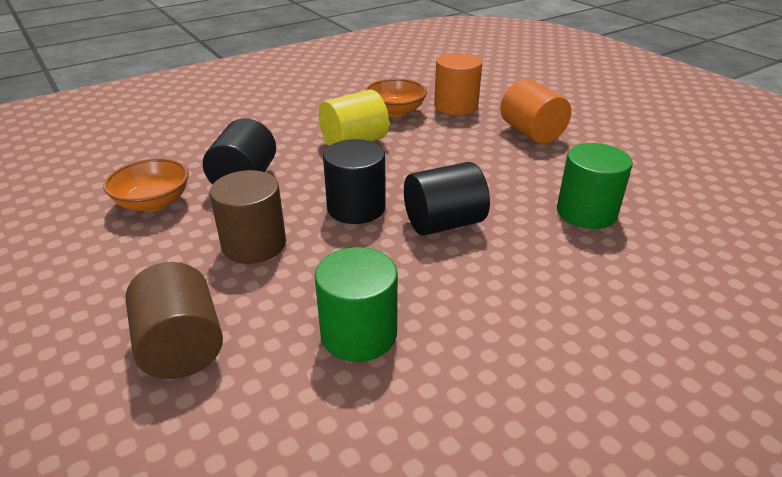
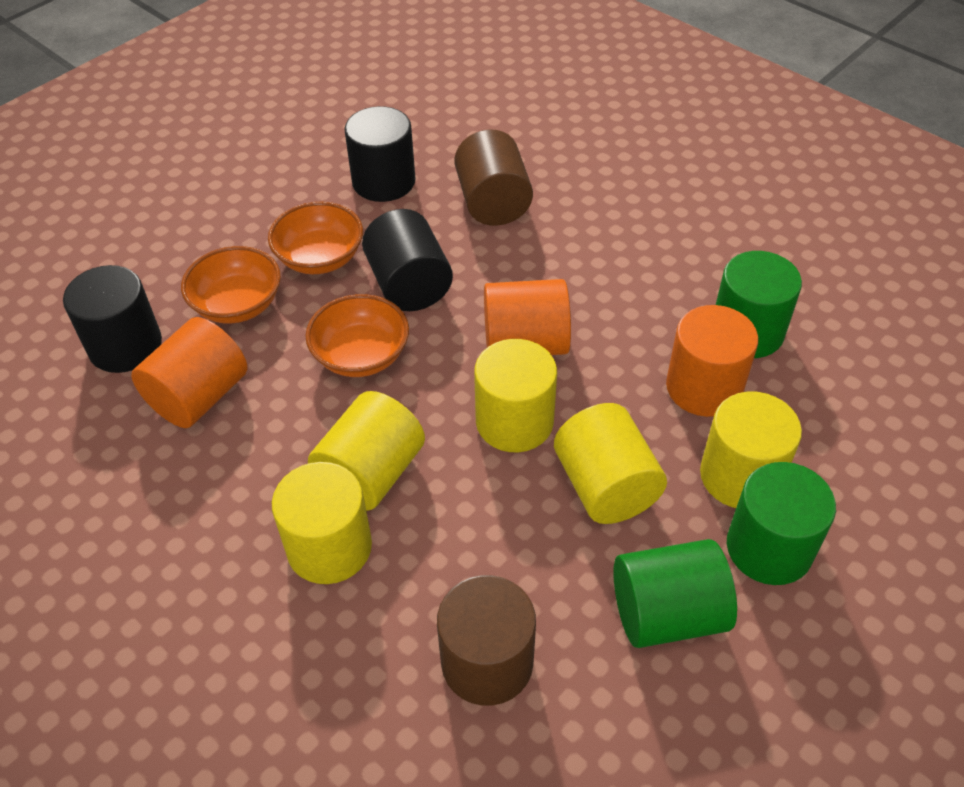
green cylinder: [315,247,398,362] [557,143,633,229] = 2 -> [613,539,737,648] [716,251,802,358] [727,462,836,585] = 3
orange bowl: [104,158,189,212] [365,79,427,117] = 2 -> [181,246,281,324] [268,202,363,274] [305,294,409,377] = 3
orange cylinder: [434,53,482,115] [500,79,571,144] = 2 -> [131,317,247,428] [484,279,571,355] [666,305,758,417] = 3
yellow cylinder: [319,89,389,146] = 1 -> [272,462,372,584] [308,391,425,510] [474,339,557,452] [554,403,667,524] [700,391,802,508] = 5

